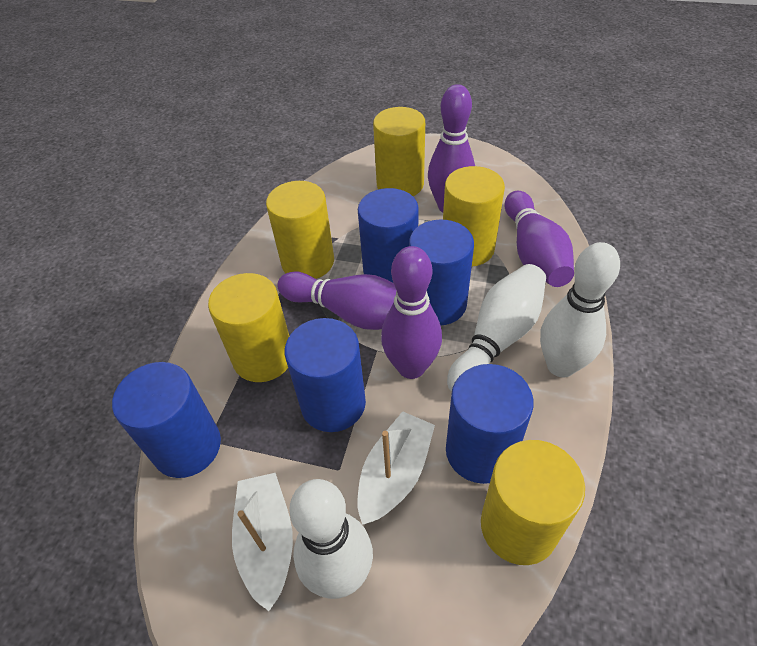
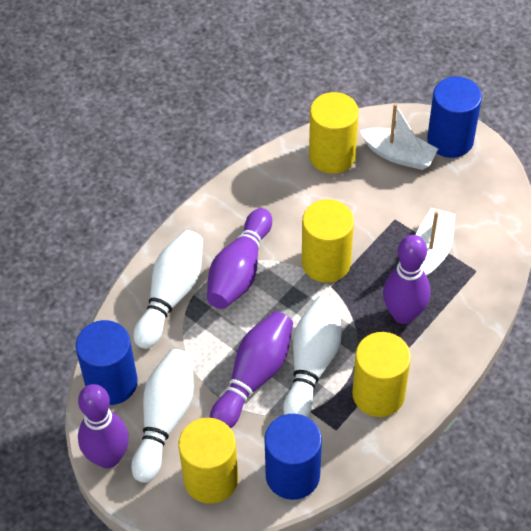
blue cylinder: [112,362,221,478] [285,318,366,432] [358,188,419,283] [409,220,474,325] [446,364,534,484] = 5 -> [76,320,138,405] [264,414,322,500] [427,77,482,158] = 3
yellow cylinder: [208,273,289,382] [266,181,334,279] [373,107,425,196] [443,166,505,267] [481,440,585,565] = 5 -> [178,418,238,504] [302,199,354,283] [309,92,359,174] [352,332,411,417] = 4

